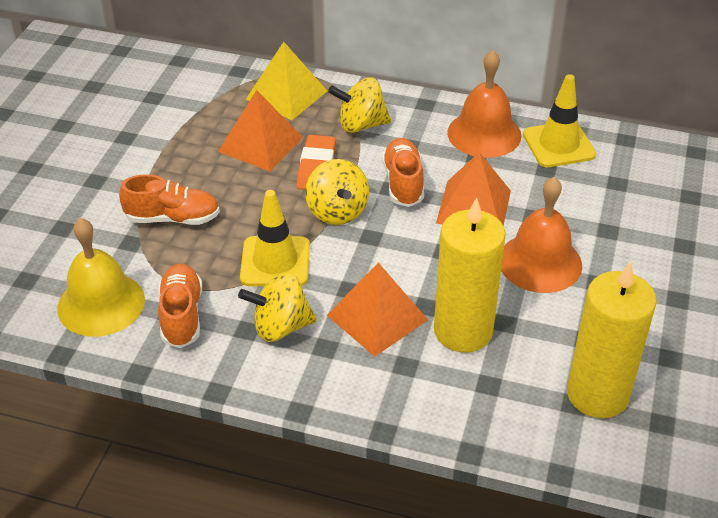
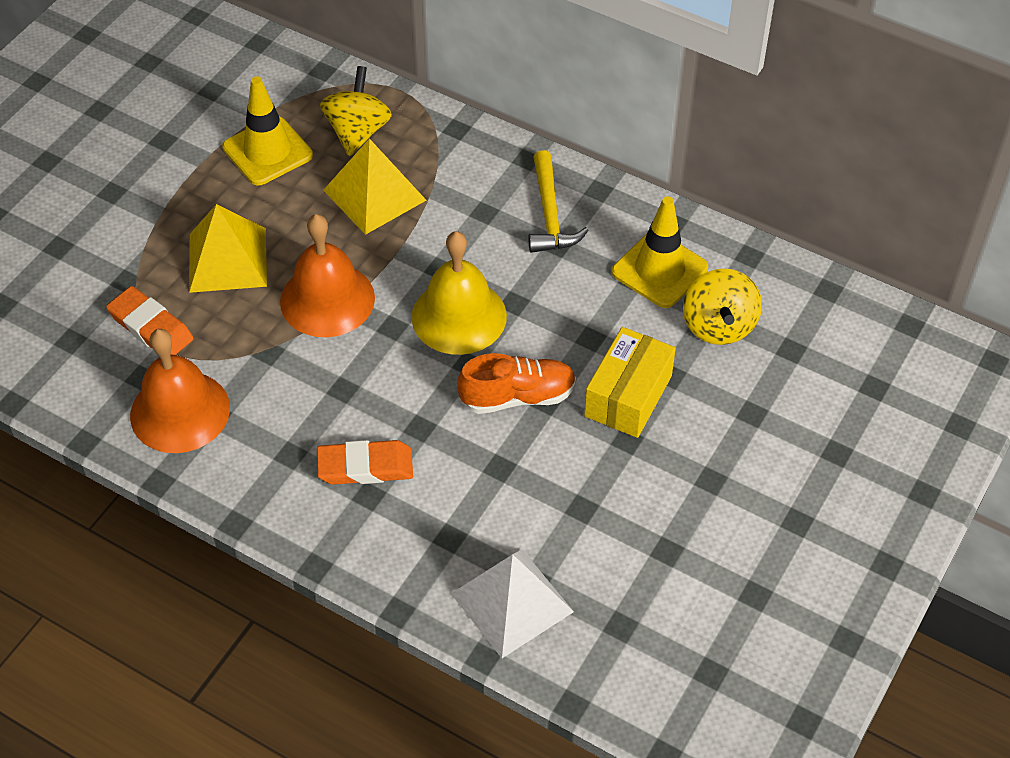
orange eraser: [296,135,336,190] = 1 -> [106,286,194,355] [317,440,413,485] = 2
orange pyramid: [218,90,303,172] [327,263,428,357] [436,152,511,226] = 3 -> none = 0
orange shoe: [119,174,220,225] [158,264,202,348] [382,138,424,207] = 3 -> [458,353,576,414] = 1
white pyramid: none = 0 -> [451,549,574,658] = 1
yellow box: none = 0 -> [584,327,676,438] = 1
yellow candle: [434,197,506,352] [567,261,657,419] = 2 -> none = 0
yellow hammer: none = 0 -> [529,150,589,253] = 1
yellow pyramid: [246,42,327,120] = 1 -> [189,204,267,293] [323,138,426,235] = 2
yellow spinning top: [238,272,317,342] [305,159,369,225] [328,78,391,133] = 3 -> [320,66,392,156] [683,268,762,345] = 2

